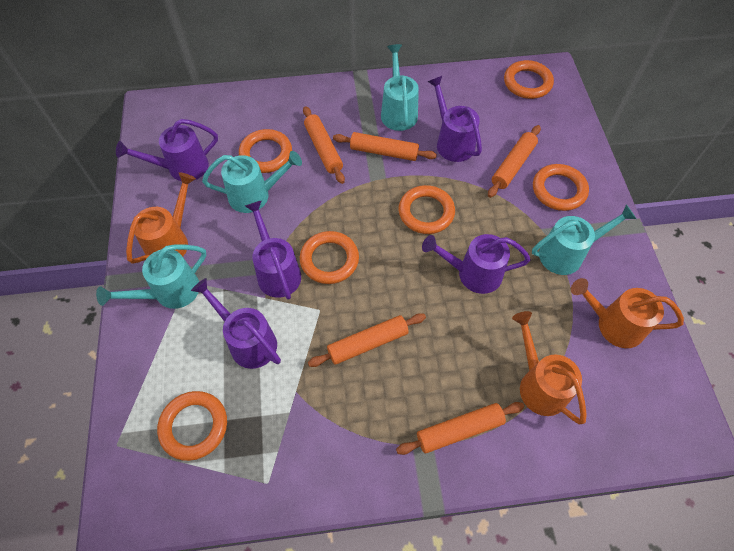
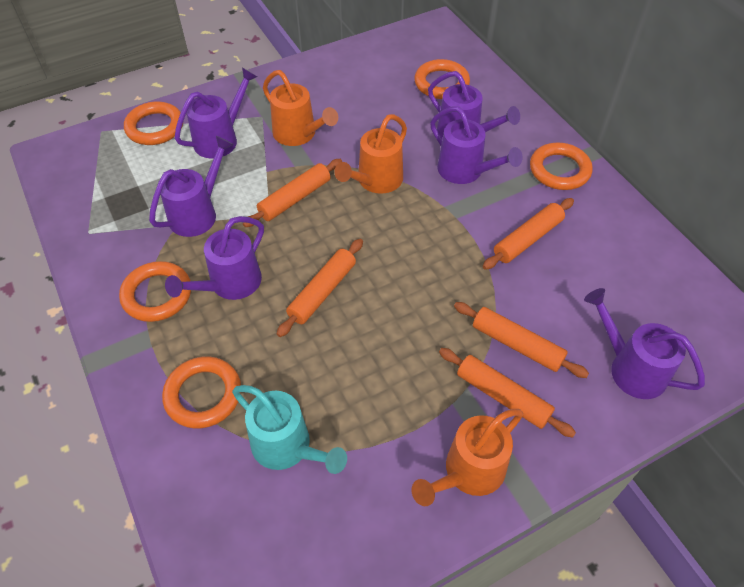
orange ring: [157,391,227,461] [239,129,292,173] [300,231,359,284] [399,185,455,234] [504,60,554,99] [533,164,589,211] = 6 -> [119,261,191,322] [124,102,183,145] [162,356,241,429] [414,59,470,99] [530,142,593,190] = 5
purple watering can: [116,119,218,181] [191,278,281,369] [245,200,301,300] [422,234,531,294] [428,76,482,162] = 5 -> [149,136,234,237] [165,216,264,300] [175,68,257,159] [428,71,520,139] [430,106,523,184] [584,288,705,399] = 6
turquoise watering can: [96,244,206,309] [202,151,302,213] [381,44,419,131] [532,204,636,275] = 4 -> [232,385,347,474] = 1

